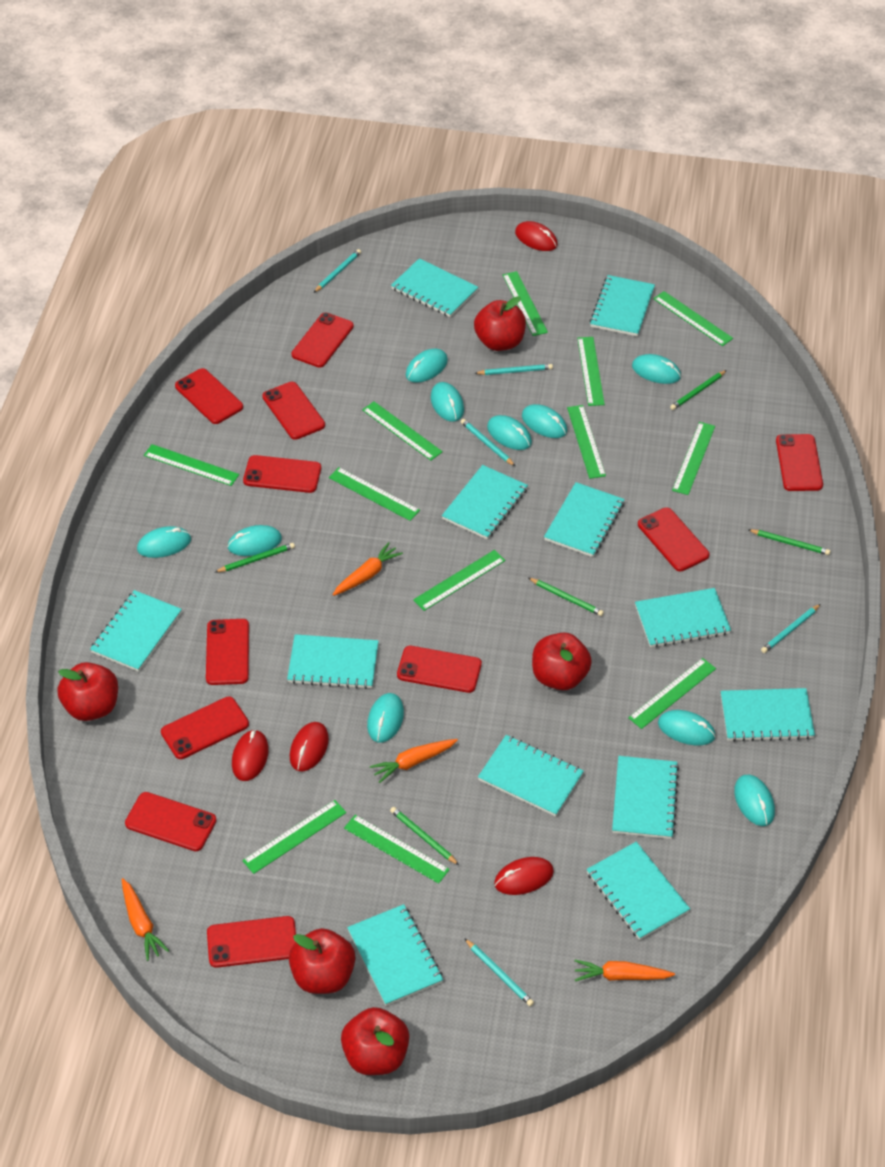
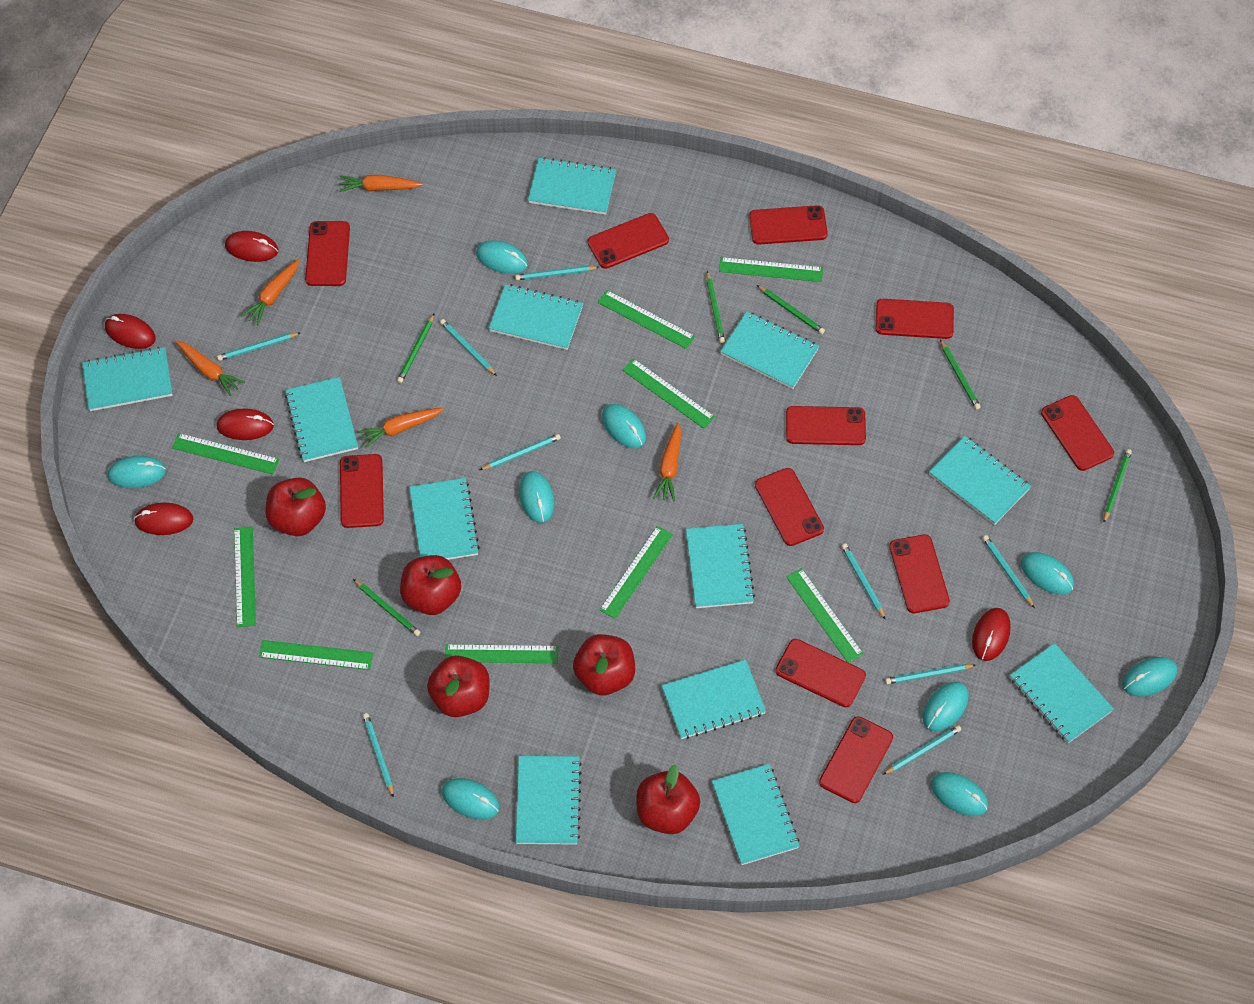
green pencil: [215,543,295,572] [390,807,459,865] [529,578,604,616] [670,370,727,410] [748,529,831,555] = 5 -> [353,579,420,636] [397,314,434,383] [706,271,725,343] [757,285,825,334] [940,339,981,409] [1104,449,1132,523] = 6
green ruler: [144,444,239,486] [242,800,346,874] [329,467,420,521] [344,815,450,884] [362,402,443,461] [413,550,505,611] [503,271,548,336] [567,405,606,479] [577,337,605,406] [628,658,716,729] [653,291,733,346] [672,422,715,495] = 12 -> [172,433,279,474] [234,527,256,627] [259,640,373,670] [445,644,558,663] [598,290,695,349] [600,526,673,619] [622,358,715,429] [719,257,823,282] [786,568,864,663] = 9
orange carrot: [121,878,169,961] [333,542,403,596] [370,739,458,783] [574,960,675,981] = 4 -> [175,340,245,396] [241,259,300,325] [339,175,423,192] [357,408,444,448] [653,422,681,502] = 5
red mouse: [232,729,269,781] [290,722,329,771] [494,857,554,895] [515,221,558,251] = 4 -> [105,314,156,349] [134,502,193,535] [216,408,274,440] [225,231,278,262] [972,608,1011,661] = 5
turquoise mouse: [137,526,191,558] [227,525,282,556] [367,693,404,742] [406,349,448,383] [431,382,464,422] [487,415,532,450] [522,404,567,438] [632,354,681,384] [658,710,715,745] [734,775,775,826] = 10 -> [107,456,166,488] [442,778,500,819] [476,240,528,274] [519,471,554,523] [602,404,646,448] [923,682,969,731] [931,772,988,816] [1021,552,1074,595] [1122,657,1177,697] = 9
turquoise pencil: [314,249,361,293] [461,419,515,466] [464,938,534,1006] [475,364,553,375] [761,604,820,653] = 5 -> [217,333,300,361] [363,713,394,798] [440,319,497,376] [480,434,561,470] [515,266,599,280] [841,543,886,620] [883,725,961,775] [885,664,976,684] [983,535,1035,608] = 9

